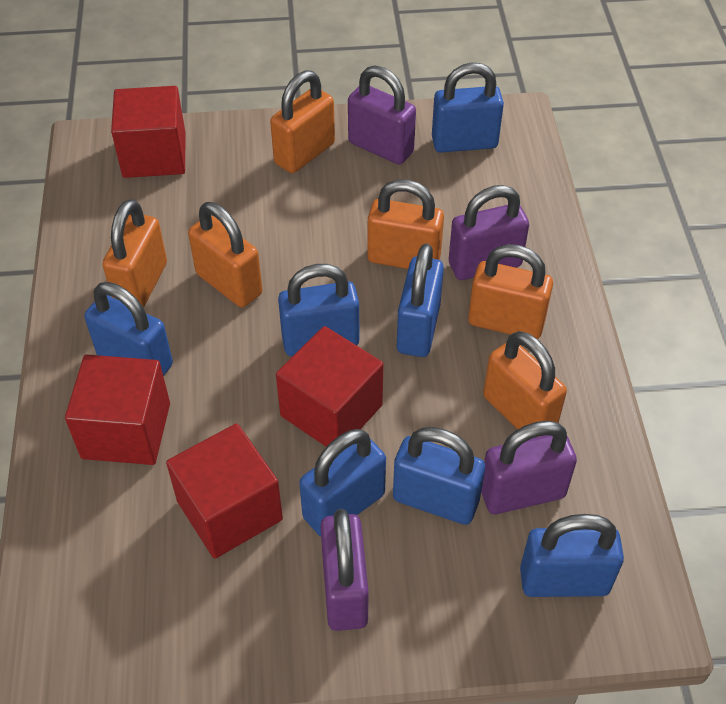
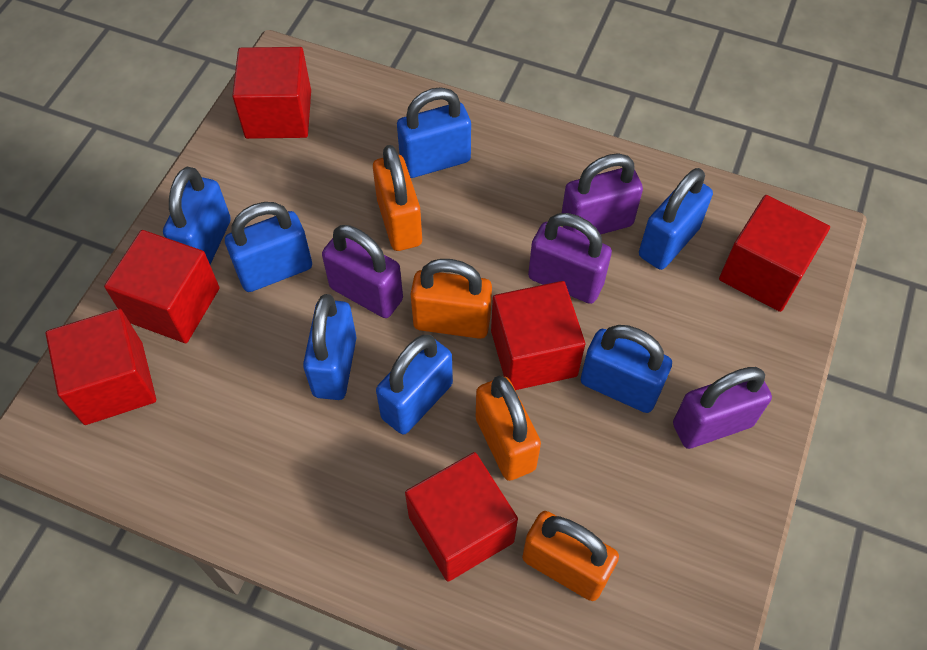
orange padlock: [103,199,167,308] [188,202,263,307] [270,70,335,173] [367,179,444,269] [468,244,553,339] [483,331,567,437] = 6 -> [373,145,422,251] [411,259,492,339] [476,376,541,481] [522,511,619,601] = 4
red cube: [65,355,170,465] [111,86,186,178] [166,424,283,559] [276,326,384,447] = 4 -> [46,308,156,425] [104,230,220,343] [232,47,311,139] [405,452,518,581] [491,281,585,390] [719,195,830,312] = 6

